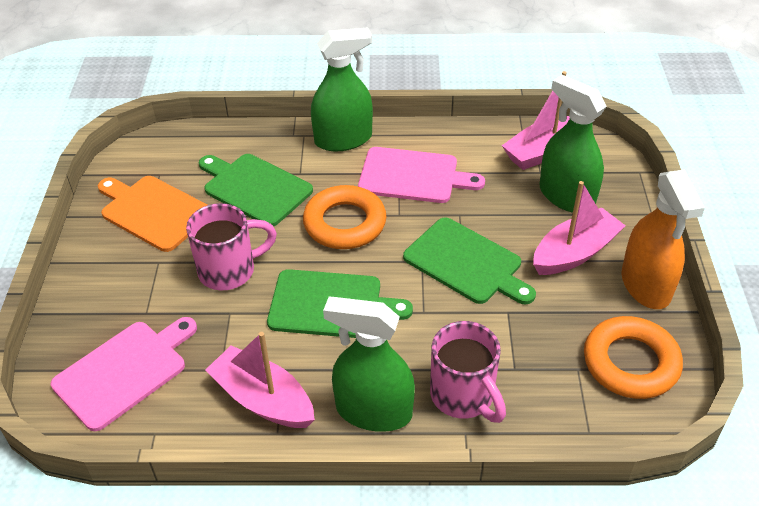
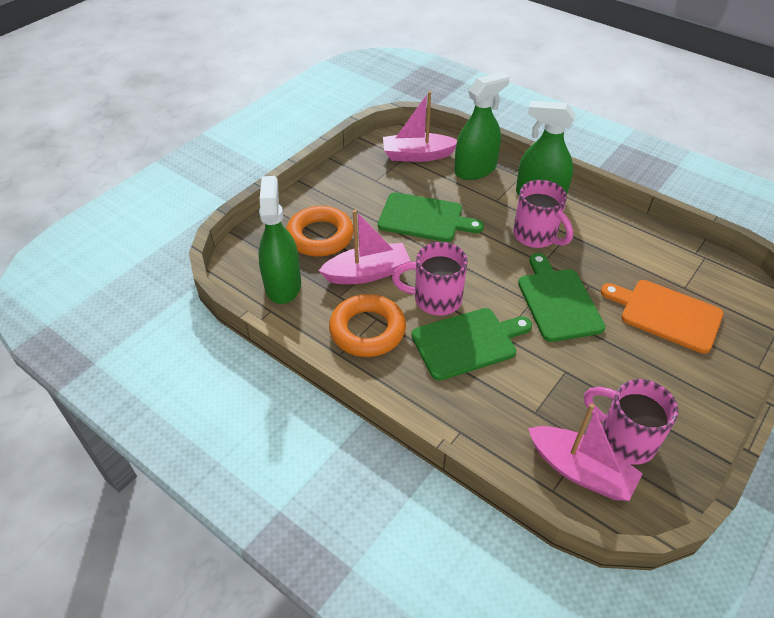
orange spray bottle: [622,169,705,309] = 1 -> none = 0
pink cutting board: [51,317,197,431] [358,147,485,203] = 2 -> none = 0
pink mug: [186,203,277,290] [430,321,506,423] = 2 -> [392,242,468,316] [513,180,573,248] [584,379,678,465] = 3

